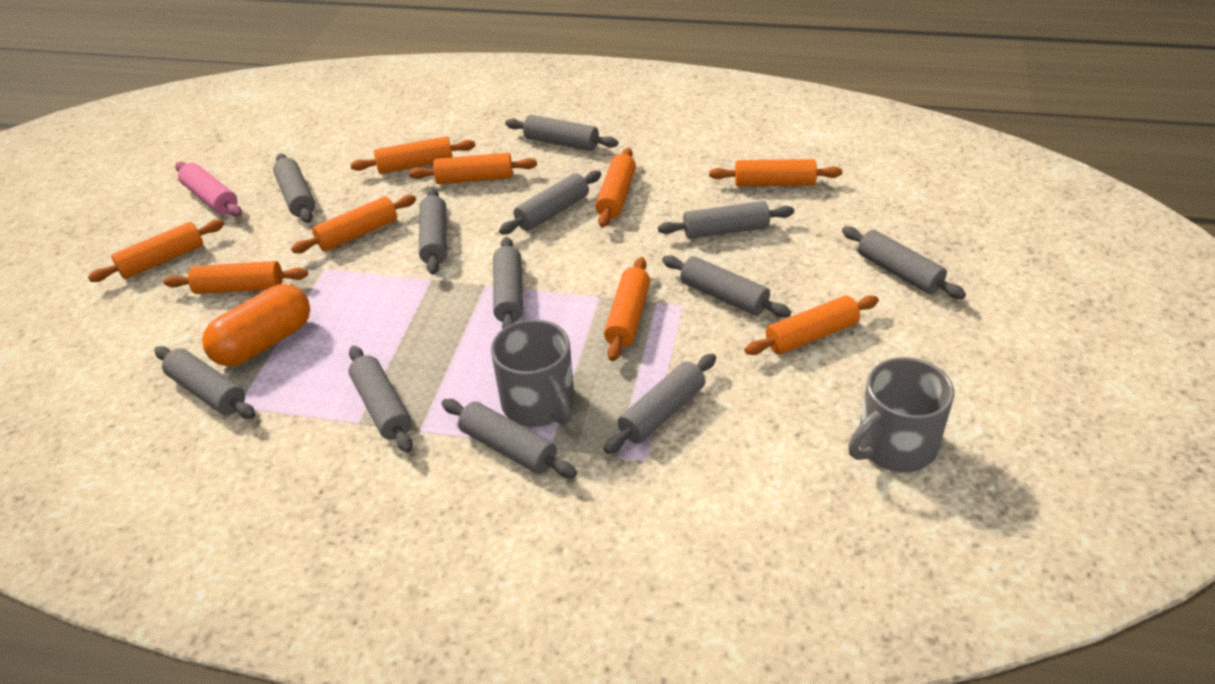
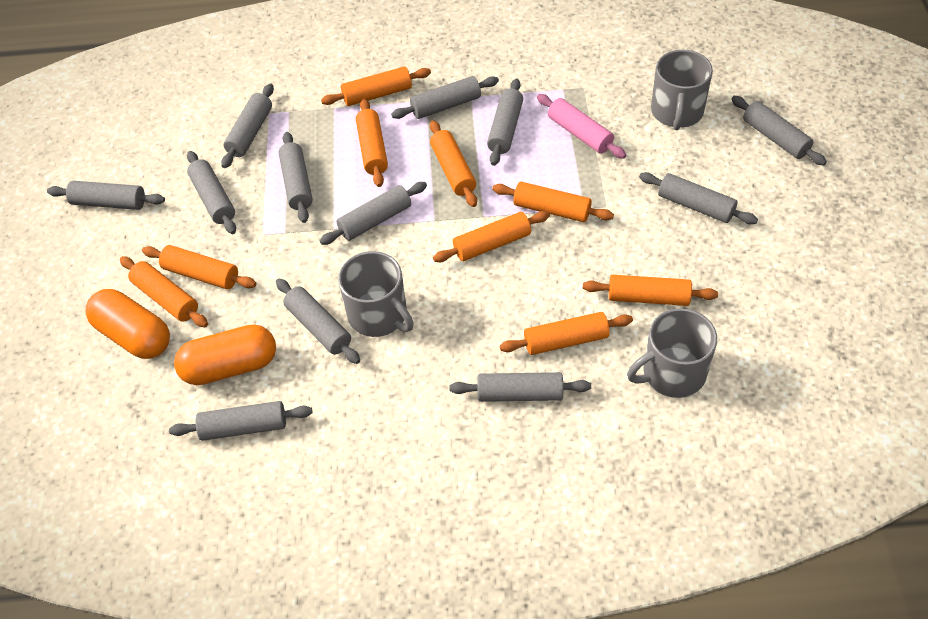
grey mug: [491,319,574,427] [848,357,955,472] = 2 -> [338,251,414,337] [627,308,717,398] [651,50,713,130] = 3
orange capsule: [202,284,310,366] = 1 -> [85,289,170,359] [174,324,276,385] = 2

